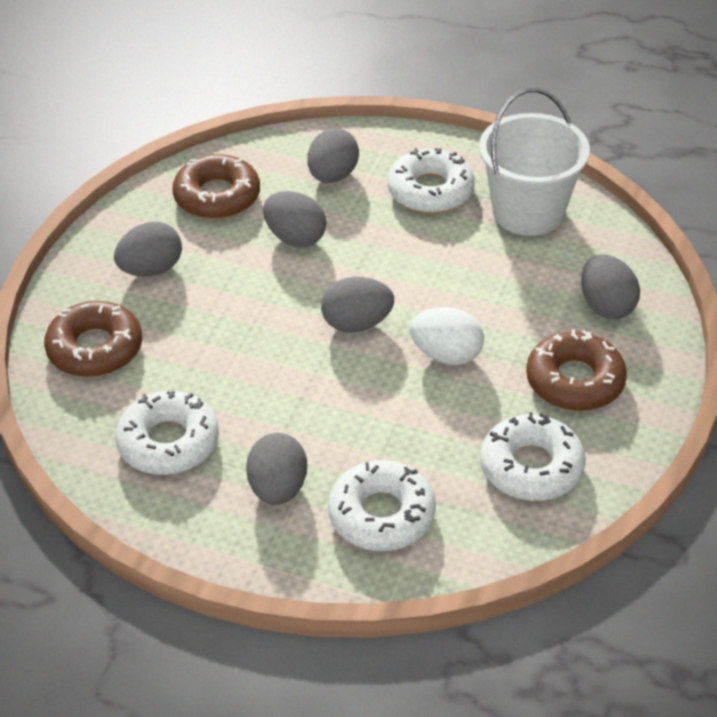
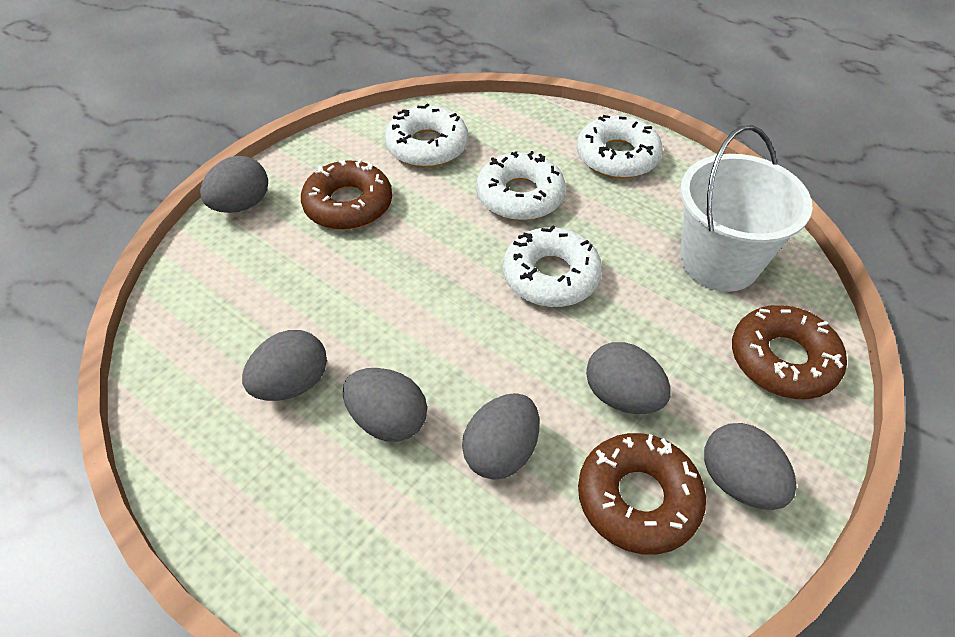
white egg: [410,307,484,365] = 1 -> none = 0

